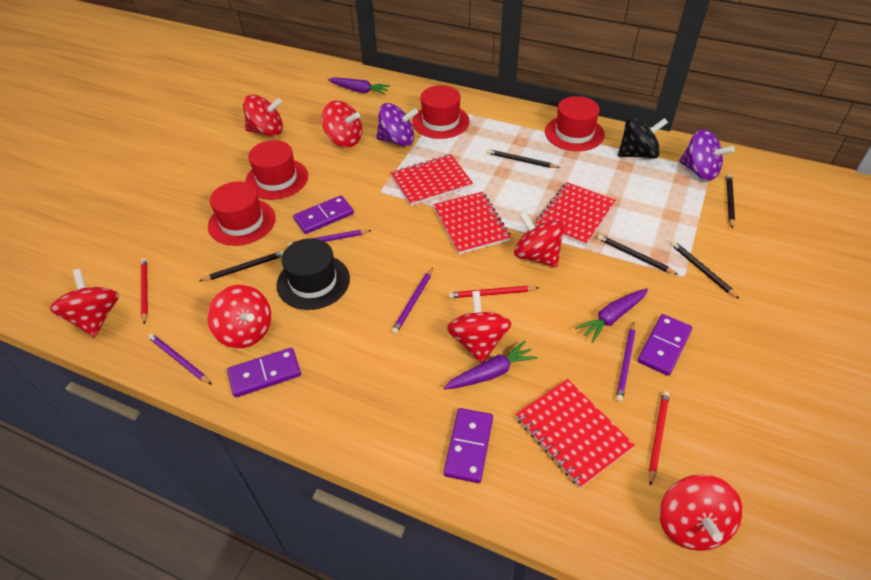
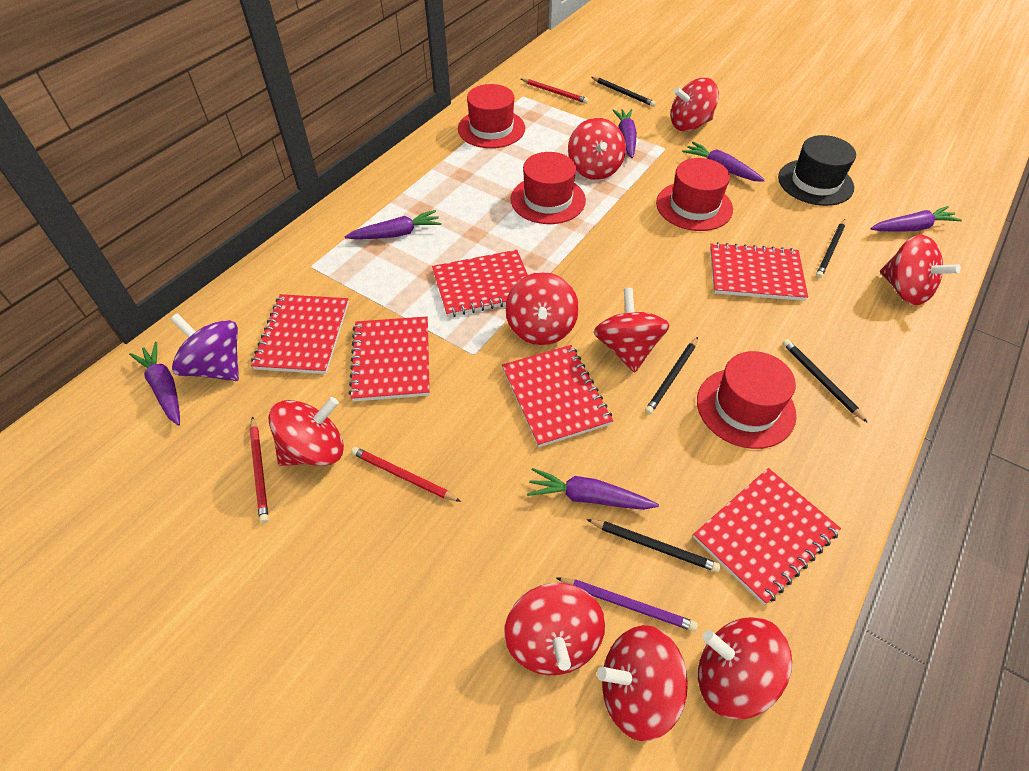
black spinning top: [618,117,668,159] = 1 -> none = 0
purple carrot: [328,77,390,95] [444,341,538,390] [575,289,648,343] = 3 -> [129,342,180,425] [344,210,442,239] [527,468,659,510] [612,109,637,158] [682,142,765,182] [870,206,962,232] = 6
purple domino: [227,348,301,398] [293,195,354,234] [444,408,493,483] [638,314,692,376] = 4 -> none = 0
purple pencil: [148,333,212,385] [288,230,372,246] [391,268,433,334] [616,322,635,402] = 4 -> [557,578,698,632] = 1
purple spinning top: [376,103,418,147] [679,129,735,181] = 2 -> [170,313,239,381] = 1
red notebook: [391,154,473,206] [433,192,511,254] [516,379,635,488] [536,182,616,246] = 4 -> [251,294,349,374] [349,316,430,402] [432,250,528,317] [502,345,613,447] [693,468,841,605] [710,242,808,301] = 6
red spinning top: [50,269,119,337] [207,285,271,349] [243,95,283,136] [321,101,362,147] [446,291,512,364] [514,211,565,267] [660,474,743,551] = 7 -> [269,397,344,466] [504,583,605,675] [505,272,579,345] [568,118,626,180] [594,288,670,372] [597,625,688,741] [671,78,719,131] [698,617,792,719] [880,235,961,305] = 9

